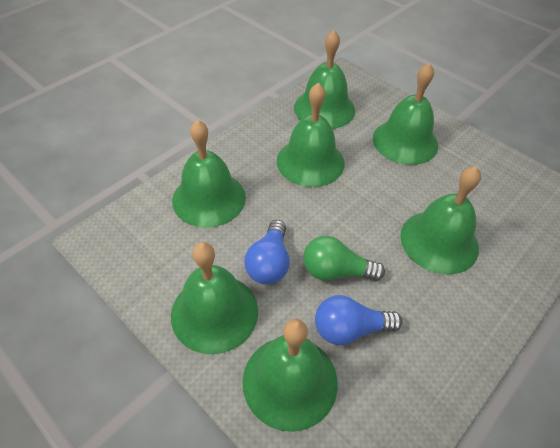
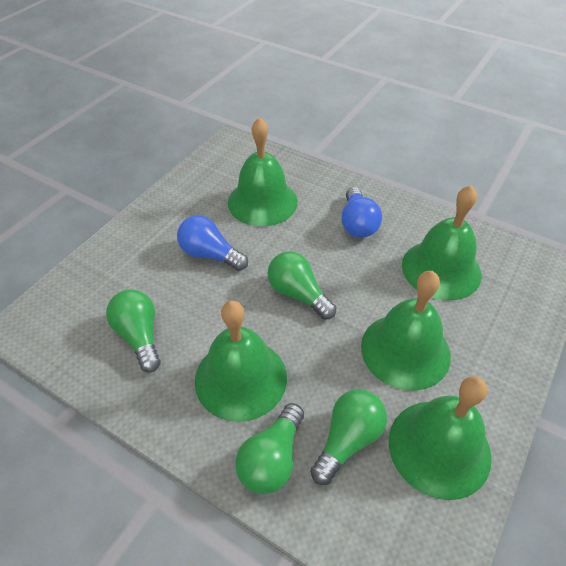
green bell: [171,242,258,354] [172,120,246,228] [242,319,338,432] [277,82,345,187] [294,30,355,129] [373,63,438,165] [401,166,481,275] = 7 -> [195,300,287,422] [228,117,298,227] [361,271,451,391] [389,376,492,500] [402,185,482,300] = 5
green light bulb: [303,236,385,281] = 1 -> [106,289,161,372] [235,403,304,494] [267,251,337,320] [310,389,387,485] = 4

